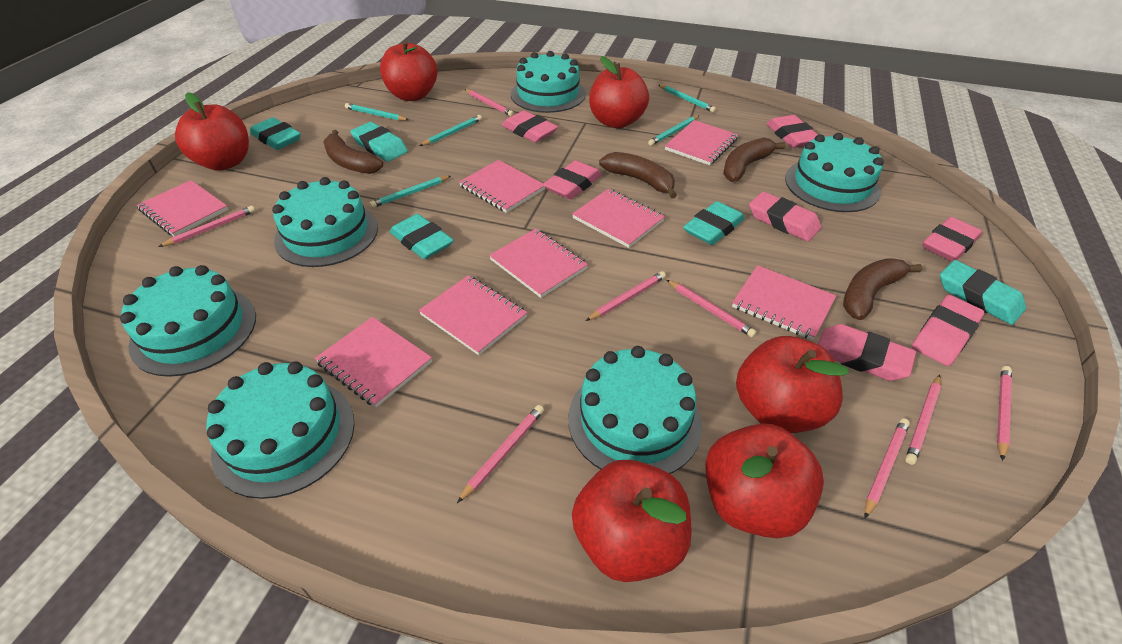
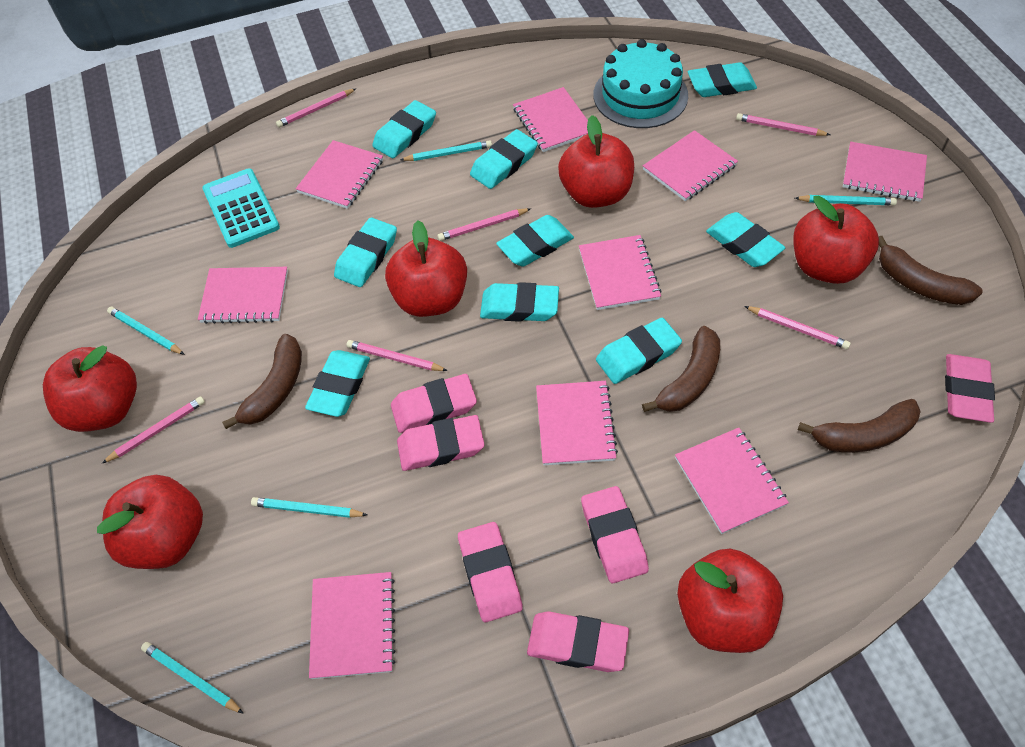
pink eraser: [502,111,558,142] [543,160,602,199] [749,192,821,242] [767,115,818,148] [818,324,916,381] [912,295,984,366] [923,217,982,261] = 7 -> [391,374,477,433] [397,415,484,471] [458,522,523,622] [527,611,629,672] [581,486,649,583] [945,354,995,423] = 6
pink notebook: [137,180,228,236] [315,317,432,408] [419,275,527,355] [459,160,545,213] [489,229,588,298] [572,189,665,248] [665,120,738,166] [732,265,836,340] = 8 -> [198,267,288,324] [296,140,383,209] [309,572,395,679] [513,87,588,152] [536,381,618,465] [579,235,662,310] [643,130,738,201] [675,428,789,534] [843,142,927,202] = 9
pink pencil: [158,206,255,247] [457,405,544,503] [465,89,514,116] [586,271,666,321] [667,280,757,338] [864,418,910,519] [905,375,941,465] [997,366,1012,461] = 8 -> [102,396,205,463] [276,89,356,128] [346,340,448,371] [437,208,531,241] [736,113,830,136] [744,306,851,349] = 6
turquoise cake: [120,265,256,377] [206,361,355,499] [272,177,378,267] [511,51,586,113] [568,346,702,474] [785,133,884,212] = 6 -> [594,39,688,128] = 1
turquoise calculator: none = 0 -> [202,168,280,248] = 1
turquoise eraser: [250,117,301,150] [350,122,408,162] [390,214,454,259] [683,201,745,245] [940,260,1026,325] = 5 -> [305,350,370,417] [334,218,397,287] [372,100,436,158] [470,129,538,189] [480,282,559,322] [496,215,574,267] [596,318,682,384] [688,62,757,97] [706,212,785,267] = 9

